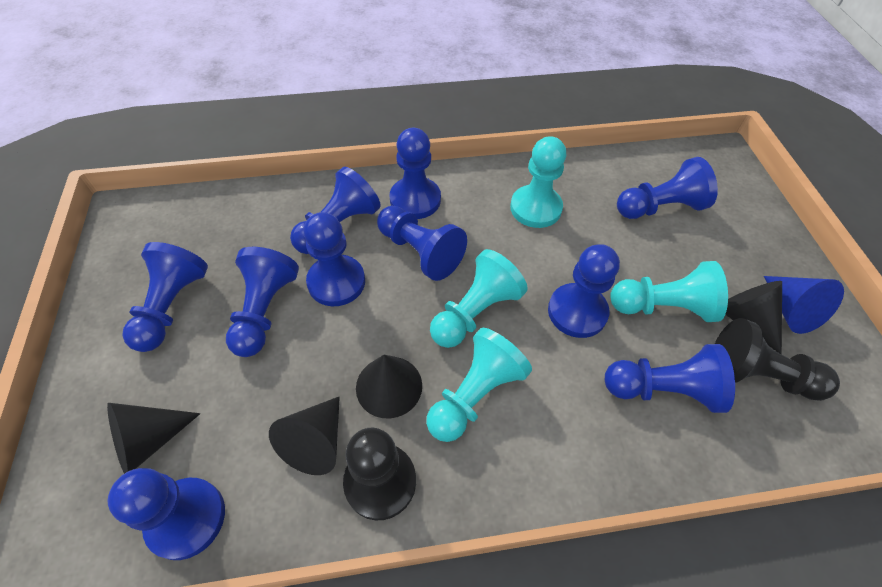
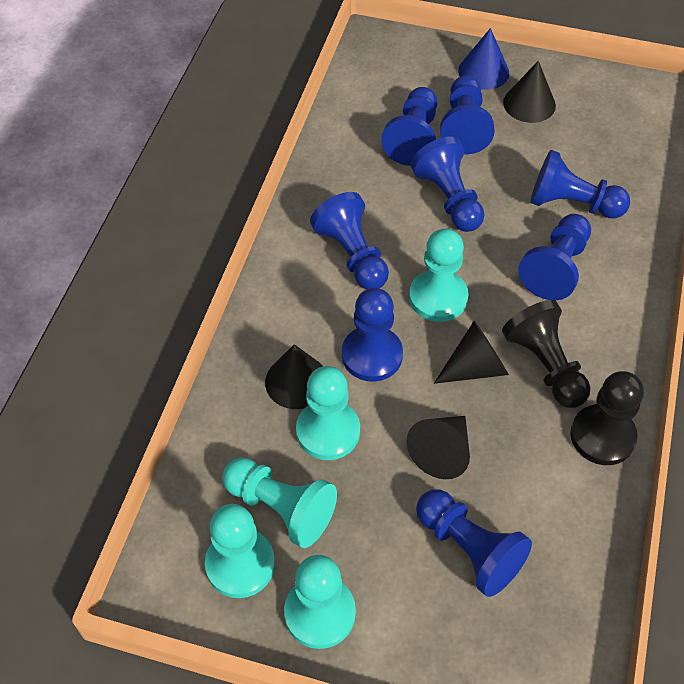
blue pawn: [108,468,225,560] [122,242,208,352] [226,247,299,357] [290,167,381,254] [303,212,365,306] [377,206,467,281] [390,128,441,219] [548,244,620,338] [605,344,735,413] [617,157,718,219] = 10 -> [310,192,389,289] [342,288,403,382] [381,87,437,166] [411,137,484,232] [416,489,532,597] [440,75,495,154] [518,214,591,300] [530,150,630,219] = 8
turquoise pawn: [426,328,532,442] [430,249,528,348] [510,136,566,228] [611,261,728,322] = 4 -> [205,504,275,598] [222,457,337,548] [284,555,356,649] [296,366,360,460] [409,229,469,322] = 5

